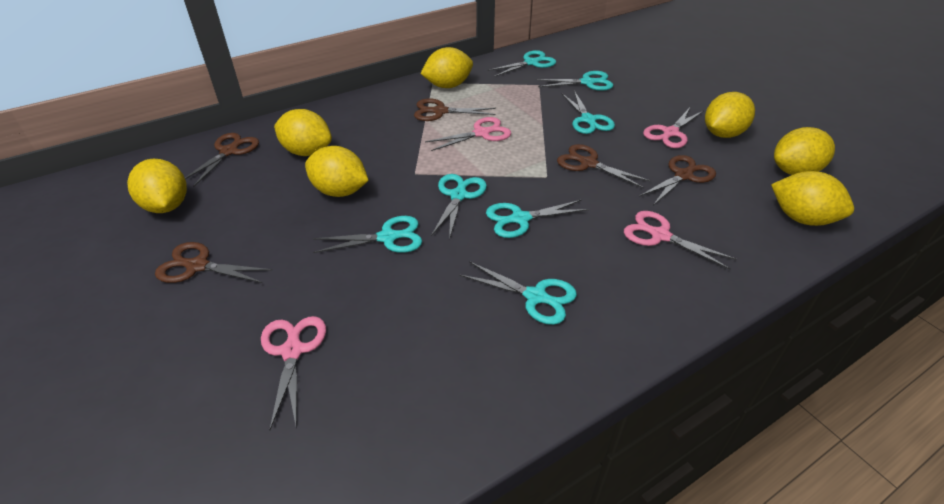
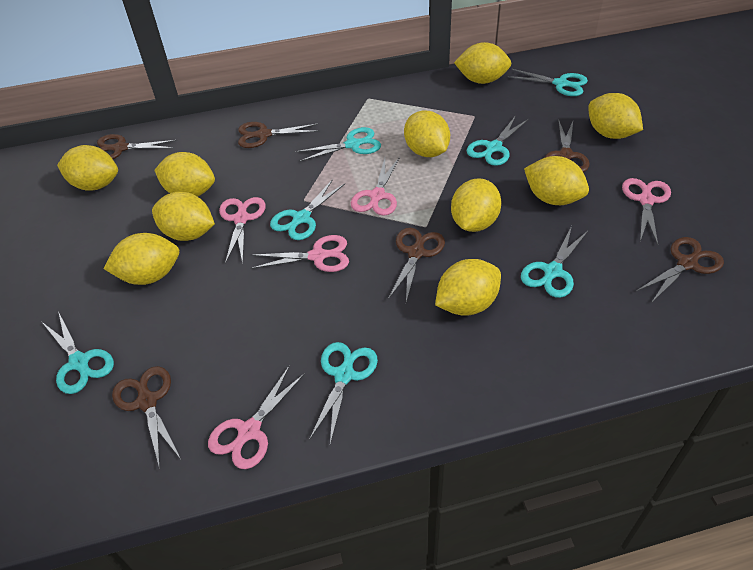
brown scissors: [155,242,272,283] [185,133,259,187] [414,98,496,121] [557,144,651,188] [639,155,716,205] = 5 -> [97,134,178,159] [112,366,181,469] [238,122,320,148] [388,228,445,302] [545,119,589,172] [636,237,724,303] = 6
pink scissors: [261,316,326,430] [425,117,511,151] [624,211,736,270] [643,108,703,148] = 4 -> [208,366,305,469] [219,197,266,264] [250,235,349,272] [351,157,400,216] [622,178,671,245] = 5
yellow lemon: [127,159,187,213] [274,109,332,156] [305,146,369,197] [420,47,473,88] [705,92,755,138] [771,171,854,226] [774,127,835,175] = 7 -> [57,145,118,190] [103,233,179,285] [152,192,215,241] [154,152,215,196] [404,110,450,157] [435,259,501,316] [451,178,502,232] [454,42,511,84] [524,156,589,205] [588,93,643,139] = 10

